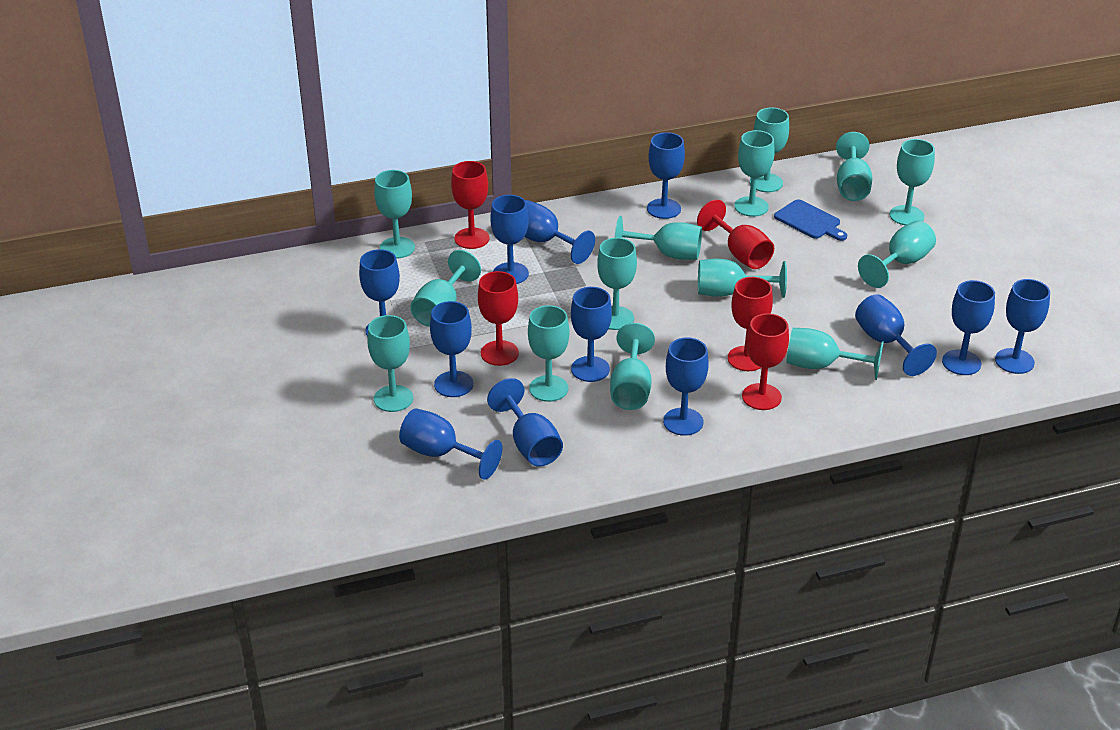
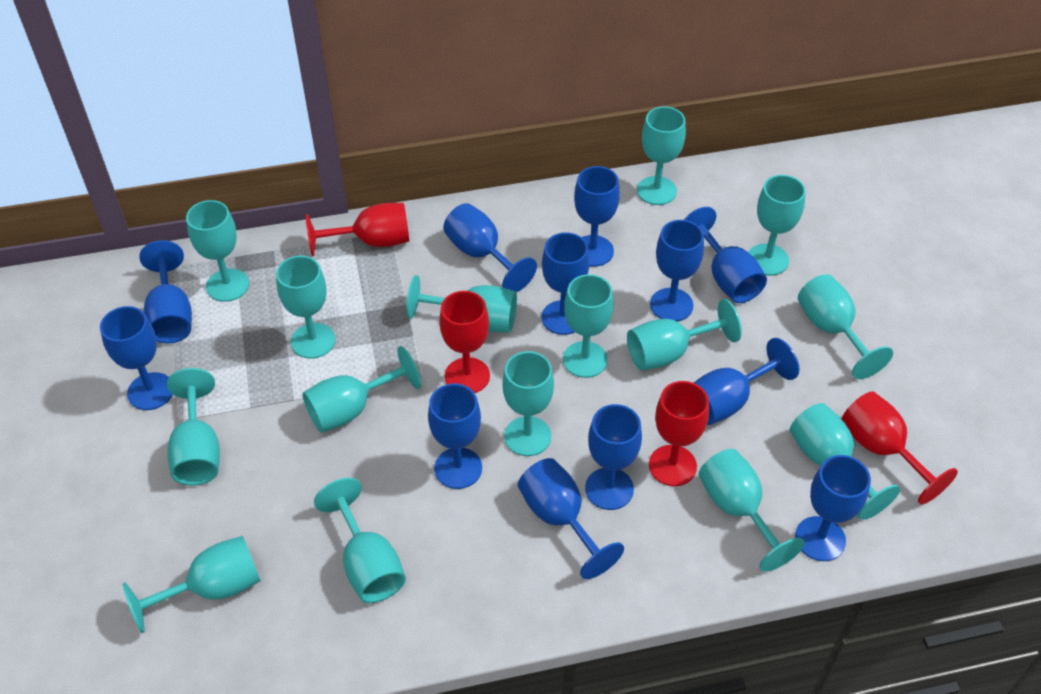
blue cutting board: [774,199,847,241] = 1 -> none = 0
red goblet: [451,161,489,249] [478,271,519,366] [697,199,774,269] [728,277,773,371] [742,313,789,410] = 5 -> [306,203,409,256] [439,291,490,393] [649,381,709,486] [842,391,958,505] = 4
turquoise goblet: [367,315,413,412] [374,170,415,258] [410,250,481,327] [528,305,569,402] [597,238,637,330] [610,323,655,410] [615,216,702,260] [698,259,787,298] [734,130,775,217] [750,108,789,192] [786,328,884,380] [836,132,872,201] [858,221,936,288] [890,139,935,225] = 14 -> [123,536,261,633] [167,368,220,485] [186,200,249,302] [276,256,336,358] [302,346,421,433] [314,478,406,603] [406,275,517,332] [502,351,554,456] [563,274,613,378] [627,299,742,370] [637,107,686,205] [698,449,805,572] [748,175,806,276] [790,403,900,520] [798,274,893,379] = 15

